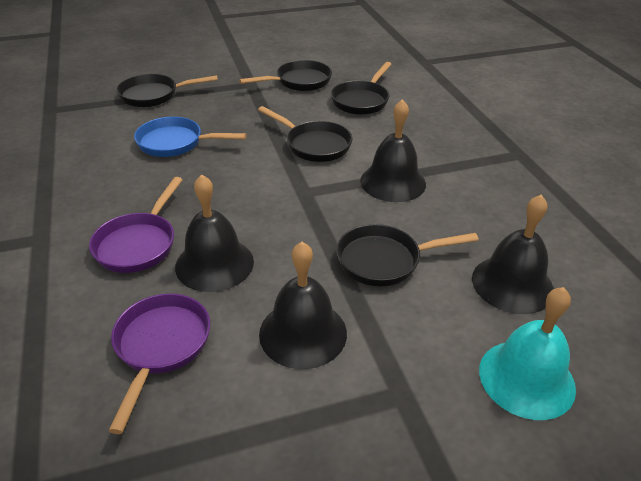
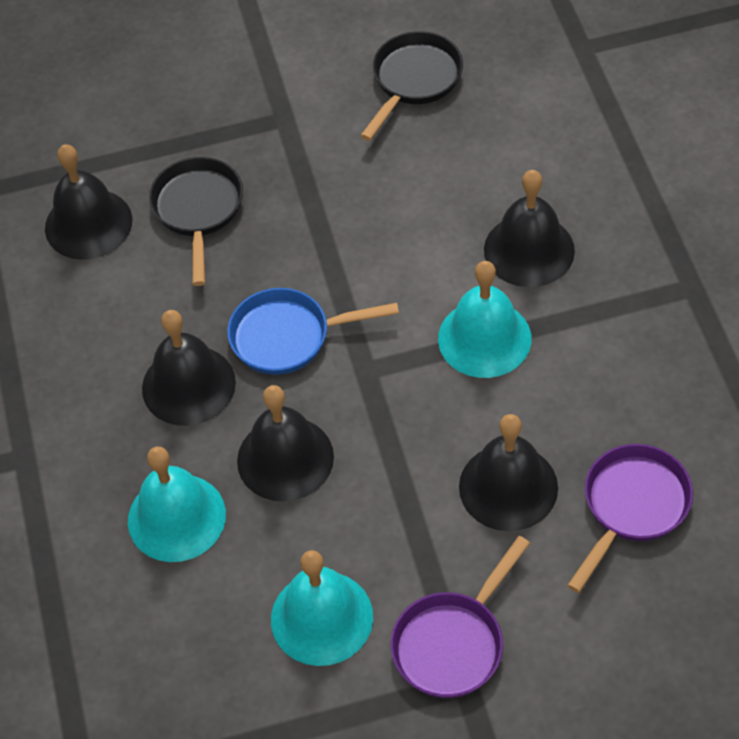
black bell: [175,174,254,292] [259,242,347,369] [360,99,426,202] [472,194,554,314] = 4 -> [45,144,132,260] [142,310,236,426] [237,385,334,502] [459,414,558,531] [484,170,575,287] = 5
black pan: [116,74,218,107] [239,60,332,91] [258,106,352,162] [331,62,392,115] [336,224,479,286] = 5 -> [149,157,243,286] [360,31,463,141] = 2
turquoise bell: [479,287,576,420] = 1 -> [128,447,226,562] [271,550,373,666] [438,261,531,378] = 3

